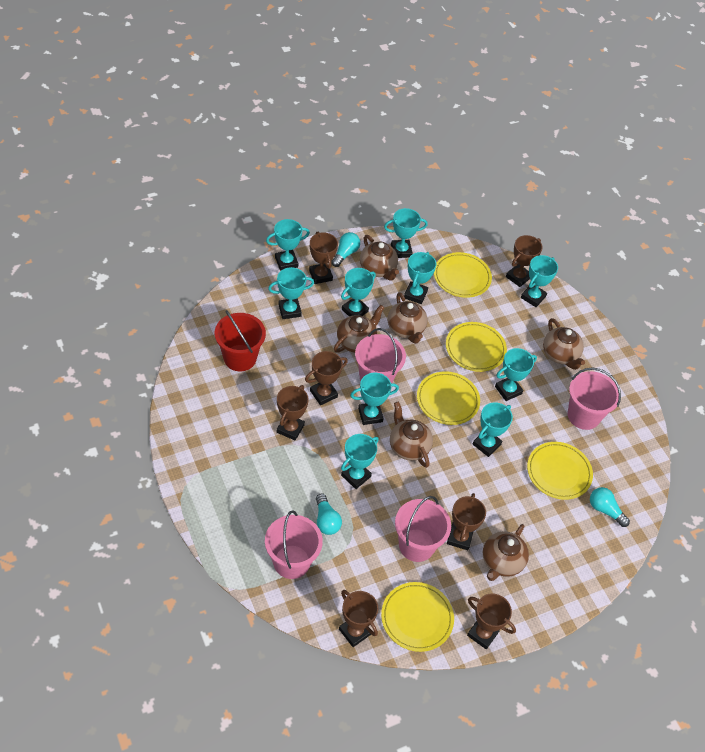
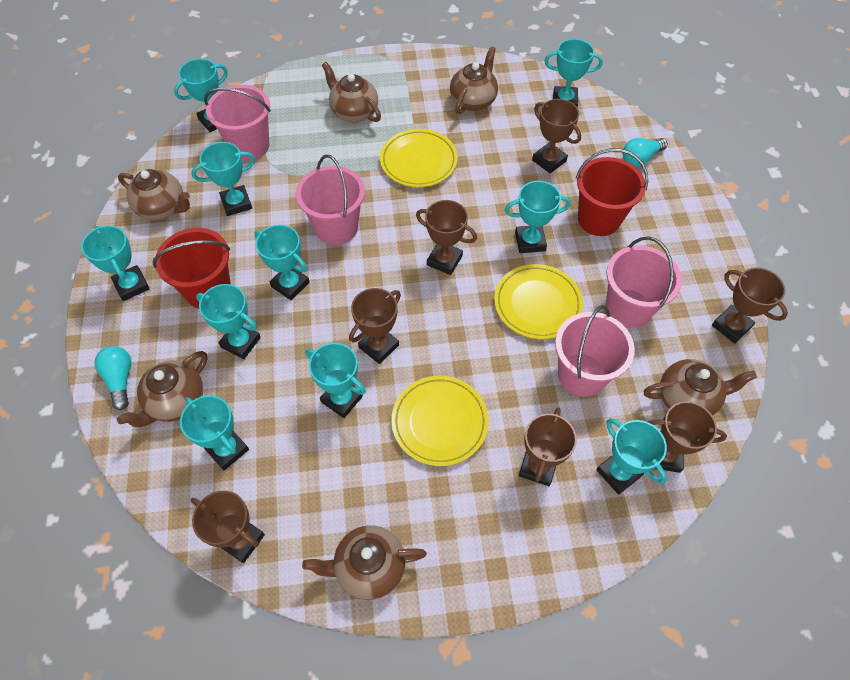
red bucket: [215,310,266,371] = 1 -> [152,228,231,309] [576,148,648,236] = 2
turquoise light bulb: [316,493,342,535] [331,232,360,267] [590,487,630,527] = 3 -> [94,346,131,410] [623,138,668,167] = 2
yellow plate: [381,582,454,652] [417,371,480,425] [434,252,492,298] [446,322,507,372] [527,442,593,500] = 5 -> [380,129,458,187] [391,376,489,466] [494,264,583,339] = 3

